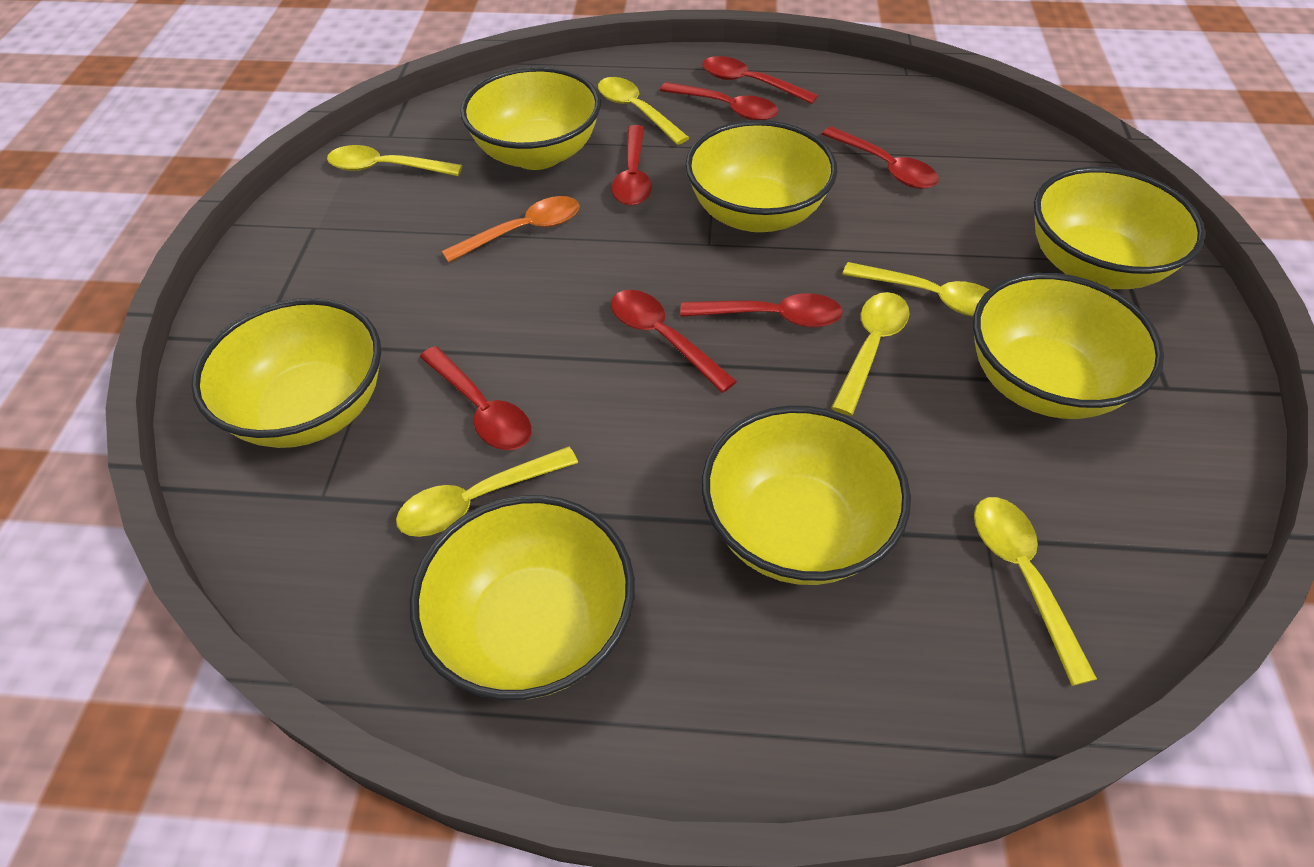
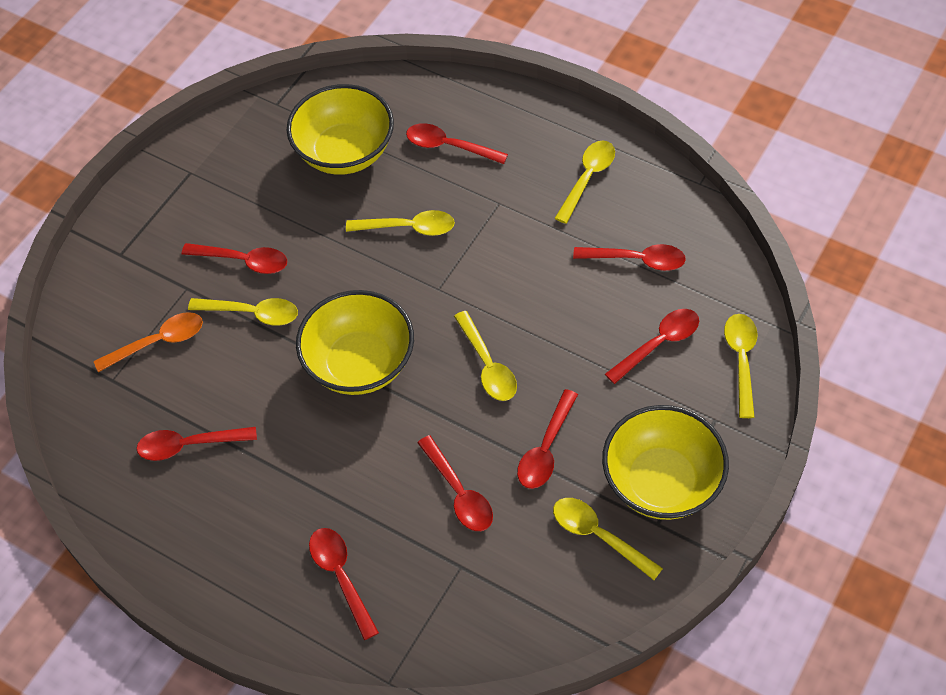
red spoon: [420,346,532,450] [611,290,737,393] [612,125,652,206] [660,82,779,120] [680,293,843,328] [702,56,818,104] [822,126,939,189] = 7 -> [137,427,257,461] [182,243,287,274] [309,528,379,640] [406,123,508,164] [417,435,493,531] [517,389,578,489] [573,244,686,271] [605,309,699,384] = 8
yellow bowl: [191,298,381,448] [410,495,635,700] [460,66,601,170] [685,120,837,232] [702,406,911,585] [973,273,1164,419] [1034,167,1206,289] = 7 -> [286,84,394,175] [296,290,414,395] [602,405,729,520] = 3

